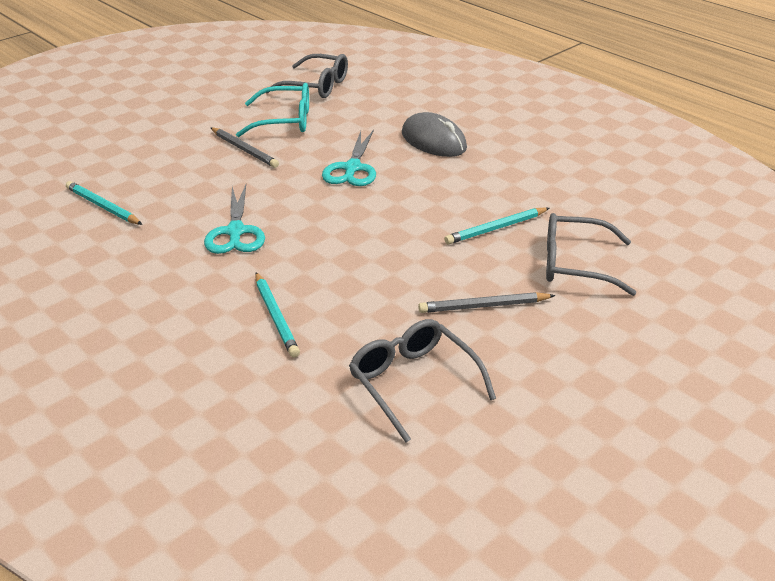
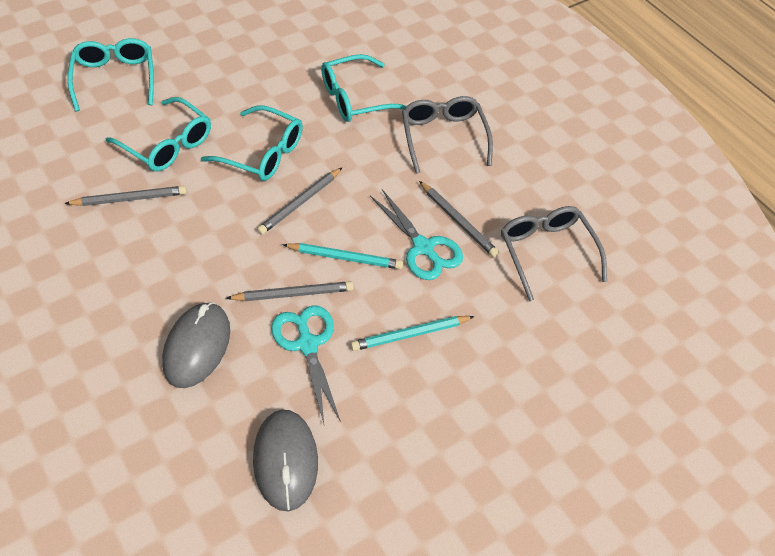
grey glasses: [266,54,348,98] [349,319,496,443] [546,213,636,296] = 3 -> [402,96,493,174] [501,206,607,301] = 2
grey mouse: [402,112,467,157] = 1 -> [162,302,230,388] [253,410,318,511] = 2
grey pencil: [210,127,279,168] [418,292,556,313] = 2 -> [64,186,187,206] [226,281,354,301] [257,167,343,235] [419,181,499,257] = 4
turquoise glasses: [236,83,309,137] = 1 -> [68,38,154,112] [106,97,211,171] [201,105,303,181] [321,54,406,122] = 4
turquoise pencil: [66,181,143,225] [255,272,300,358] [444,207,549,245] = 3 -> [282,243,403,269] [350,316,475,351] = 2

